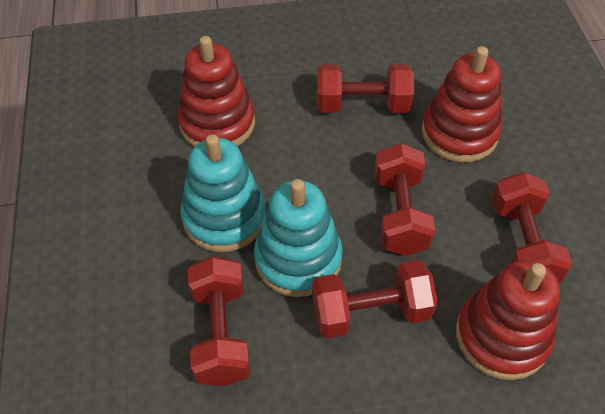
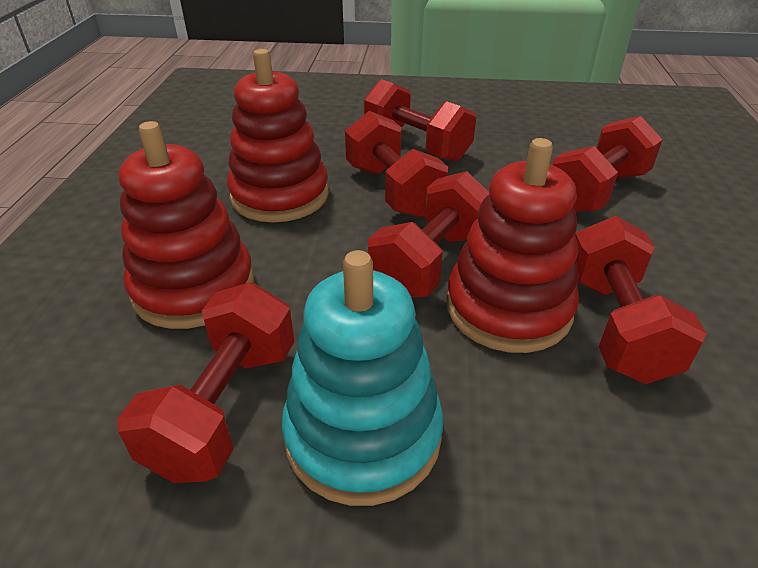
red dumbbell: [188,256,250,386] [312,260,438,339] [317,64,414,113] [374,143,435,256] [491,172,572,283] = 5 -> [117,282,295,483] [345,111,448,218] [364,79,476,162] [368,171,489,298] [552,116,662,212] [575,216,707,384] = 6
turquoise stacking toy: [180,134,266,252] [254,179,343,297] = 2 -> [282,250,443,506] = 1

